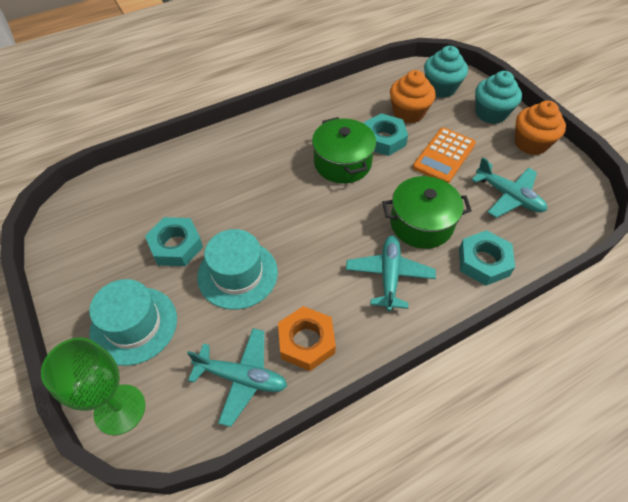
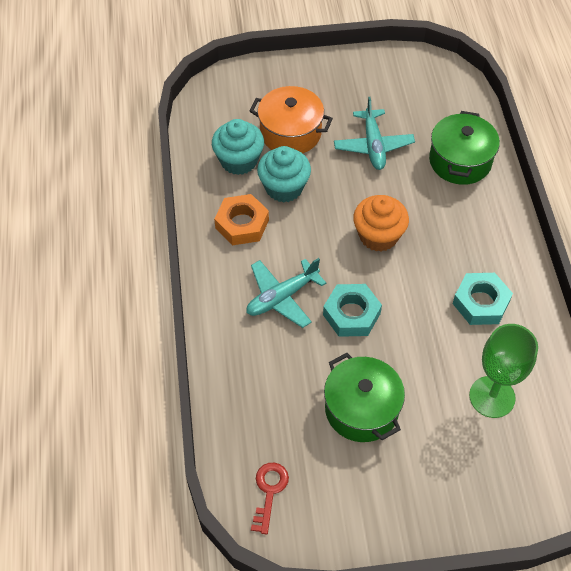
orange calculator: [413,127,476,183] = 1 -> none = 0
orange cupcake: [390,70,436,123] [515,101,566,155] = 2 -> [353,195,409,252] = 1
orange pot: none = 0 -> [250,86,333,153] = 1
red key: none = 0 -> [251,463,289,534] = 1
turquoise hat: [89,279,177,366] [197,229,278,310] = 2 -> none = 0
turquoise nut: [145,217,203,266] [363,113,408,156] [459,230,515,286] = 3 -> [323,284,382,337] [453,273,513,325] = 2
turquoise plane: [187,328,287,427] [346,235,436,311] [472,157,547,218] = 3 -> [246,258,326,328] [334,97,415,170] = 2

